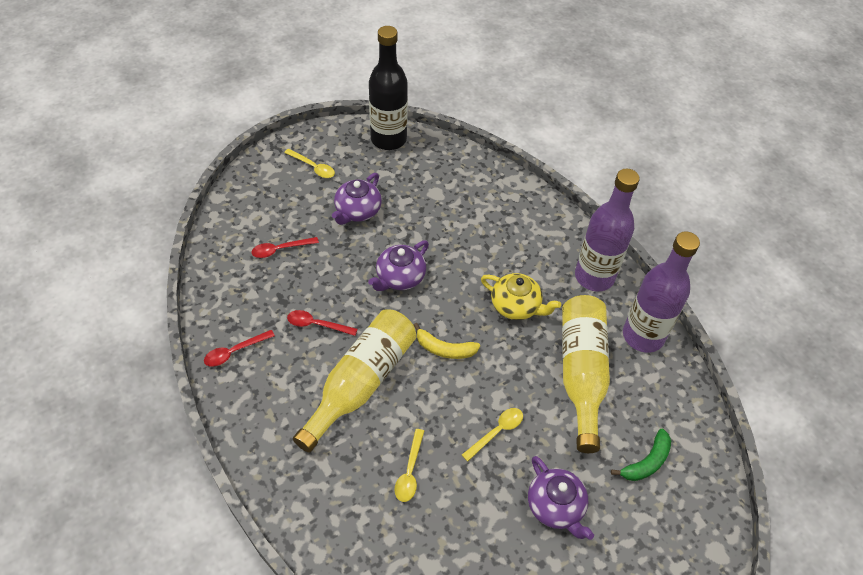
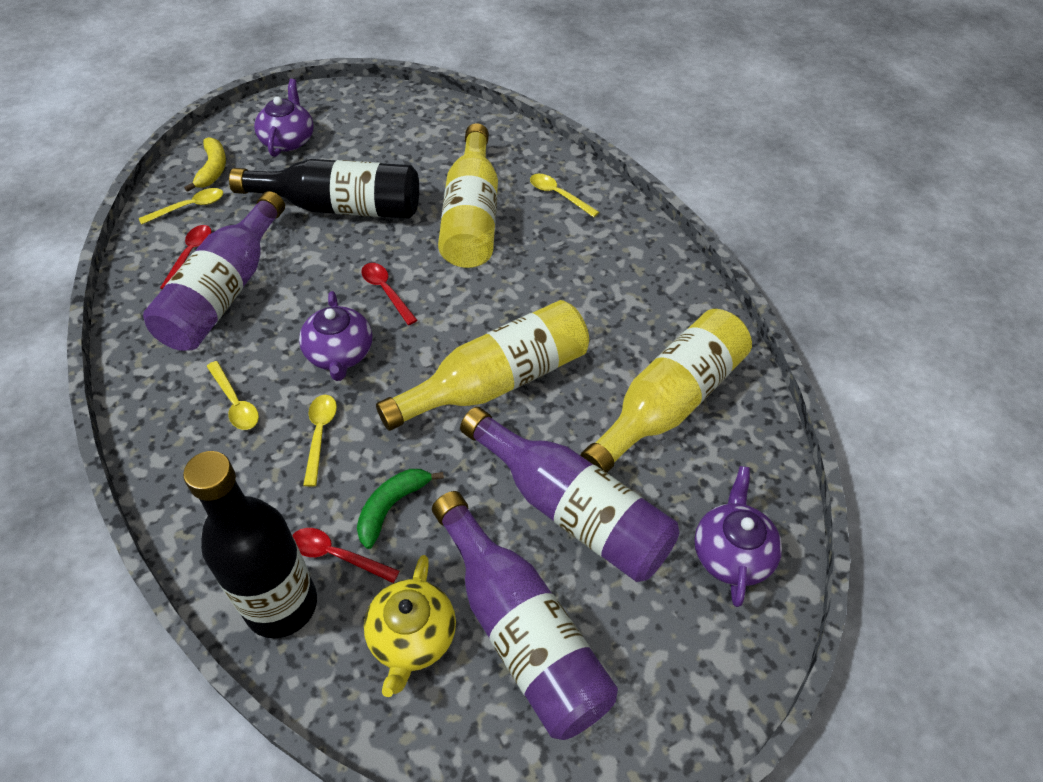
black bottle: [369,26,408,150] = 1 -> [183,451,317,638] [229,159,419,219] = 2
purple bottle: [575,169,640,292] [623,231,700,353] = 2 -> [143,191,285,351] [432,491,618,740] [460,407,679,582] = 3
yellow bottle: [293,310,416,453] [562,295,610,453] = 2 -> [376,300,589,431] [438,123,498,268] [580,309,752,473] = 3
yellow spoon: [284,149,335,178] [394,429,424,502] [462,408,523,462] = 3 -> [139,188,223,225] [206,361,259,430] [303,395,337,487] [530,174,599,217] = 4

